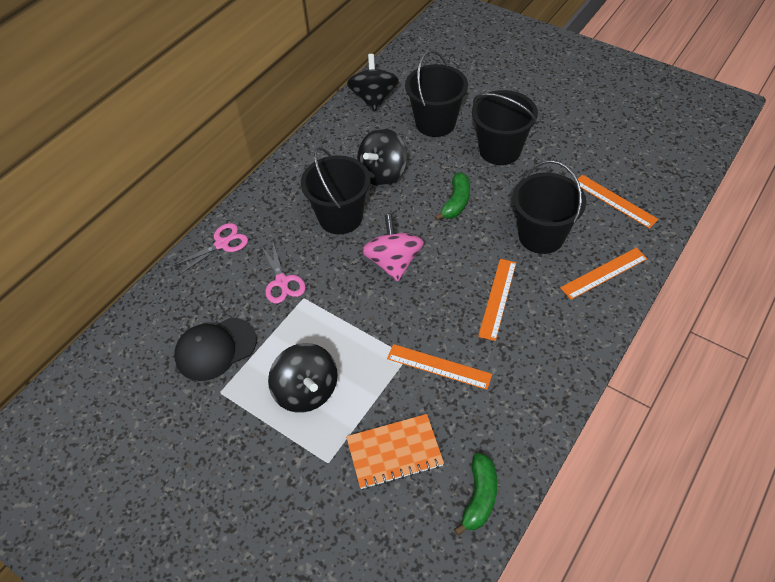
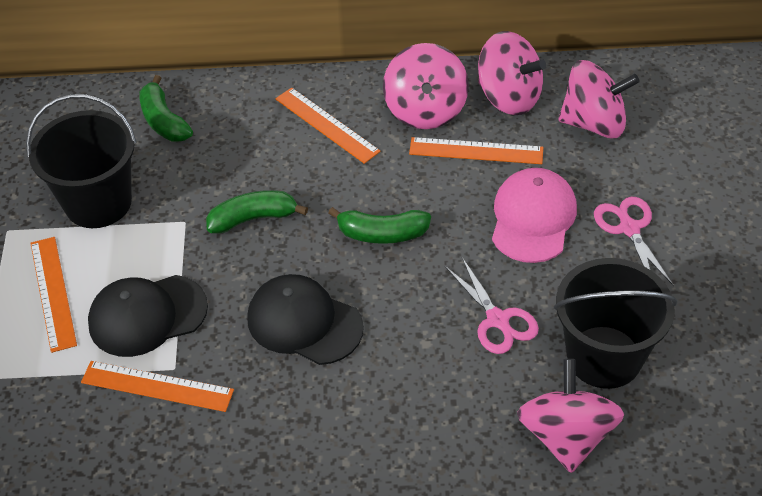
black bucket: [301,147,370,234] [405,50,468,137] [472,90,538,165] [513,160,586,254] = 4 -> [26,94,136,228] [554,258,677,389] = 2
black cap: [174,318,257,381] = 1 -> [88,275,208,357] [247,274,364,365] = 2
black spinning top: [268,343,338,413] [347,54,399,112] [357,128,407,187] = 3 -> none = 0
green banana: [434,172,470,221] [454,453,497,536] = 2 -> [139,75,193,141] [206,190,308,234] [328,207,431,244] = 3
orange notebook: [346,414,444,489] = 1 -> none = 0
pink cap: none = 0 -> [492,168,577,263] = 1
pink spinning top: [362,214,424,282] = 1 -> [383,43,469,129] [478,31,546,115] [517,359,624,473] [559,60,640,139] = 4

